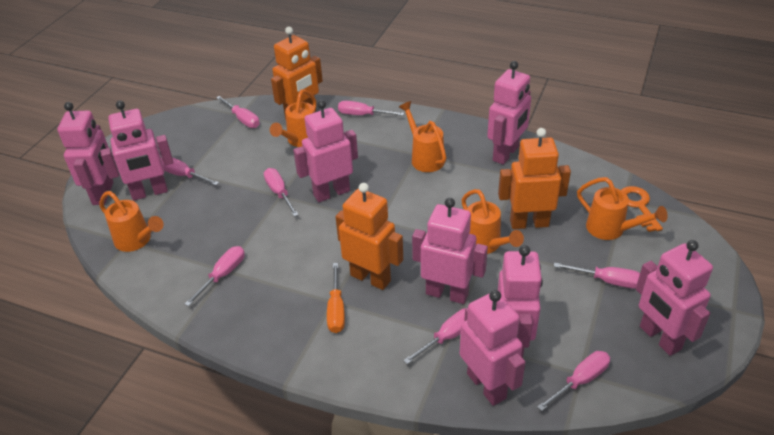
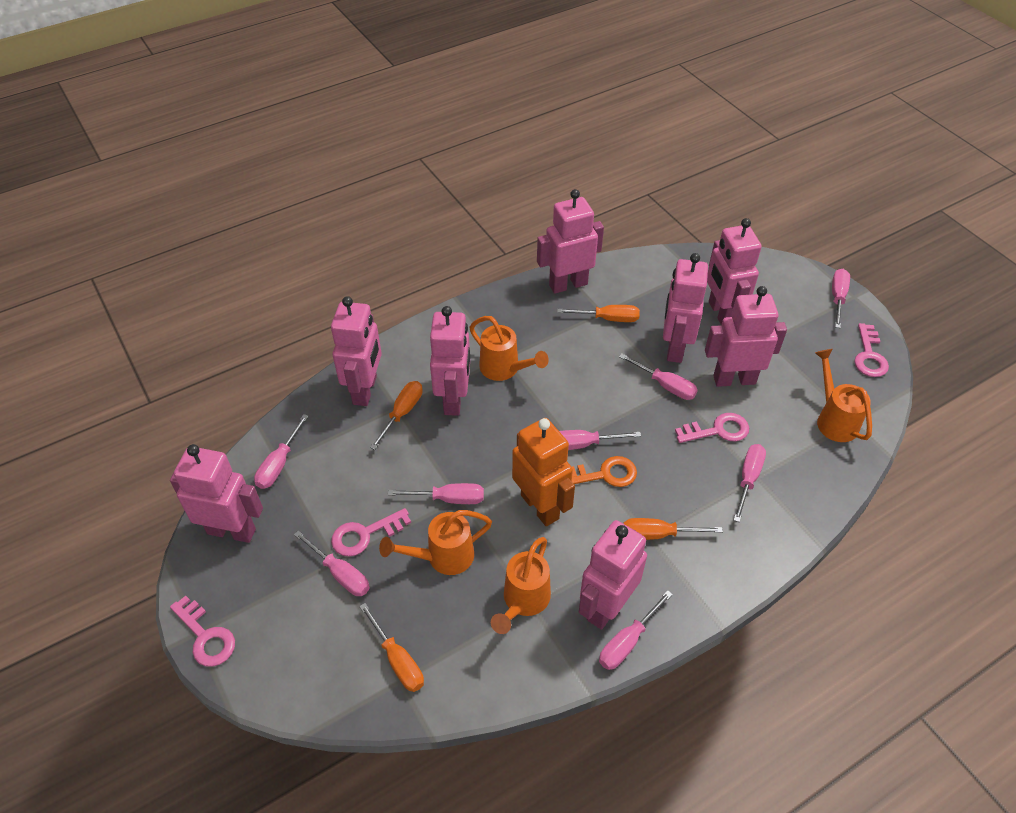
orange robot: [271,27,323,120] [336,183,403,290] [498,128,571,229] = 3 -> [512,418,575,526] = 1
orange screwdriver: [327,263,345,333] = 1 -> [359,603,424,692] [370,381,423,450] [557,305,640,322] [623,518,723,540] = 4
orange watering can: [100,191,164,252] [270,90,316,147] [399,101,447,172] [462,189,524,254] [577,177,668,240] = 5 -> [379,510,492,575] [469,316,549,381] [491,537,551,634] [815,349,872,442] = 4
pink key: none = 0 -> [170,596,235,667] [331,508,411,556] [675,413,749,443] [854,323,889,377] = 4

